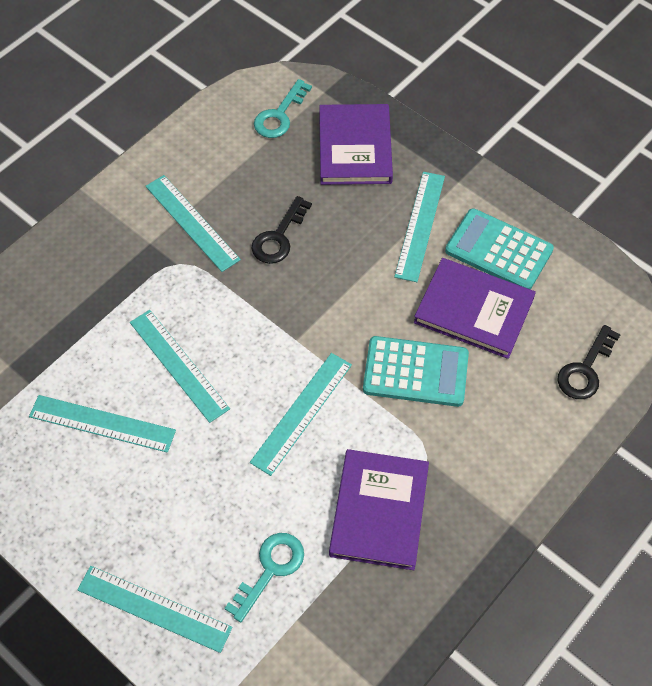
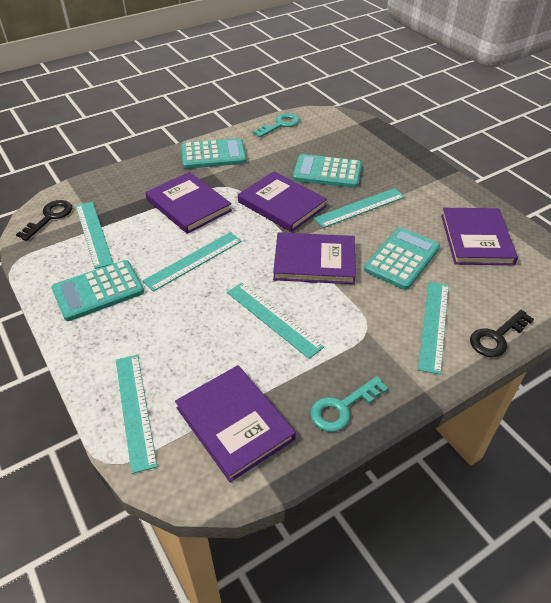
purple book: [319,104,393,185] [329,449,429,570] [414,258,536,359] = 3 -> [145,172,232,234] [175,365,296,482] [238,171,327,232] [273,232,356,284] [441,208,518,265] = 5
turquoise calculator: [363,336,469,407] [445,208,554,290] = 2 -> [52,260,144,321] [181,138,246,169] [293,154,362,188] [364,227,440,290] = 4

